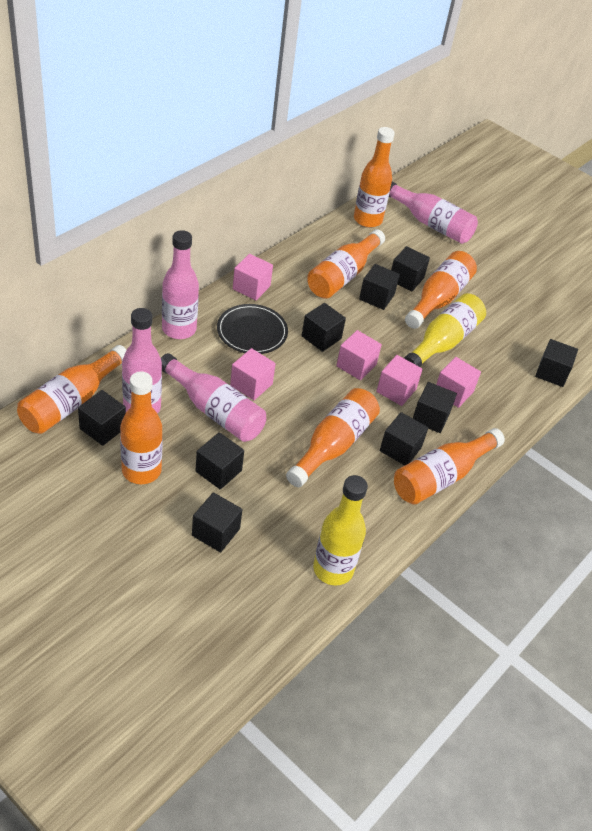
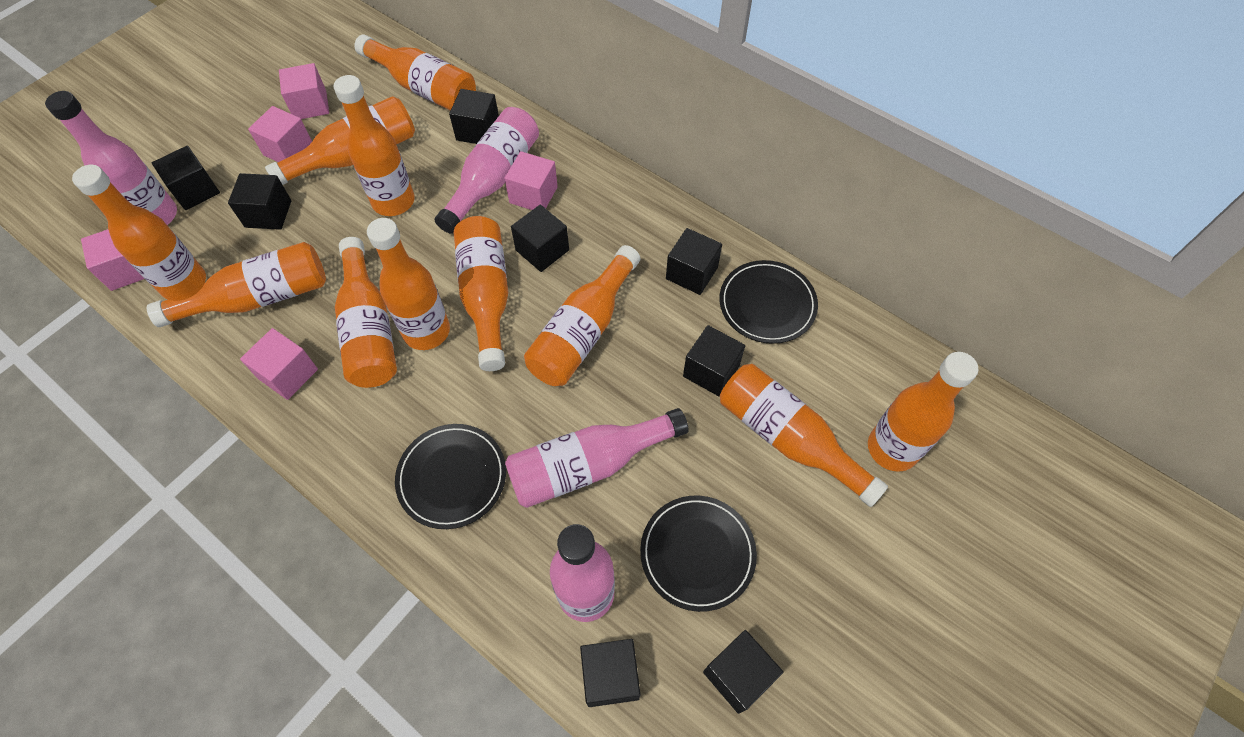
black cube: [78,390,126,446] [192,492,242,553] [195,432,244,490] [301,303,346,352] [359,264,400,310] [380,412,428,466] [391,246,430,291] [413,382,457,433] [535,339,578,387] = 9 -> [152,146,220,210] [228,173,291,230] [449,89,499,144] [511,205,569,272] [580,639,640,707] [666,228,722,295] [683,325,745,396] [703,630,783,714] = 8
black plate: [217,304,288,354] = 1 -> [395,424,506,529] [640,495,757,612] [719,260,818,344] = 3
orange bottle: [17,345,127,434] [120,371,163,484] [286,388,380,487] [307,229,385,299] [354,127,395,228] [394,428,505,504] [405,251,477,329] = 7 -> [72,165,206,299] [147,242,326,327] [265,96,415,185] [333,75,415,216] [335,237,397,388] [354,35,476,111] [367,218,450,350] [454,216,508,371] [524,245,640,386] [720,364,888,507] [868,352,979,472] = 11
yellow bottle: [313,475,368,585] [404,293,486,367] = 2 -> none = 0

